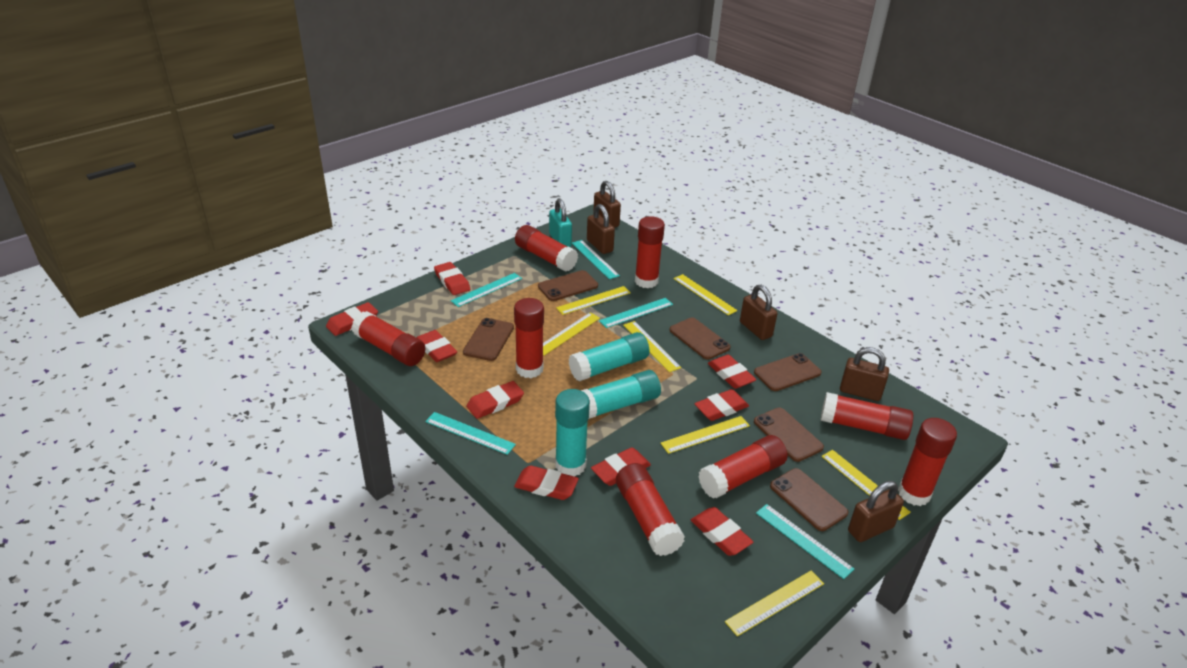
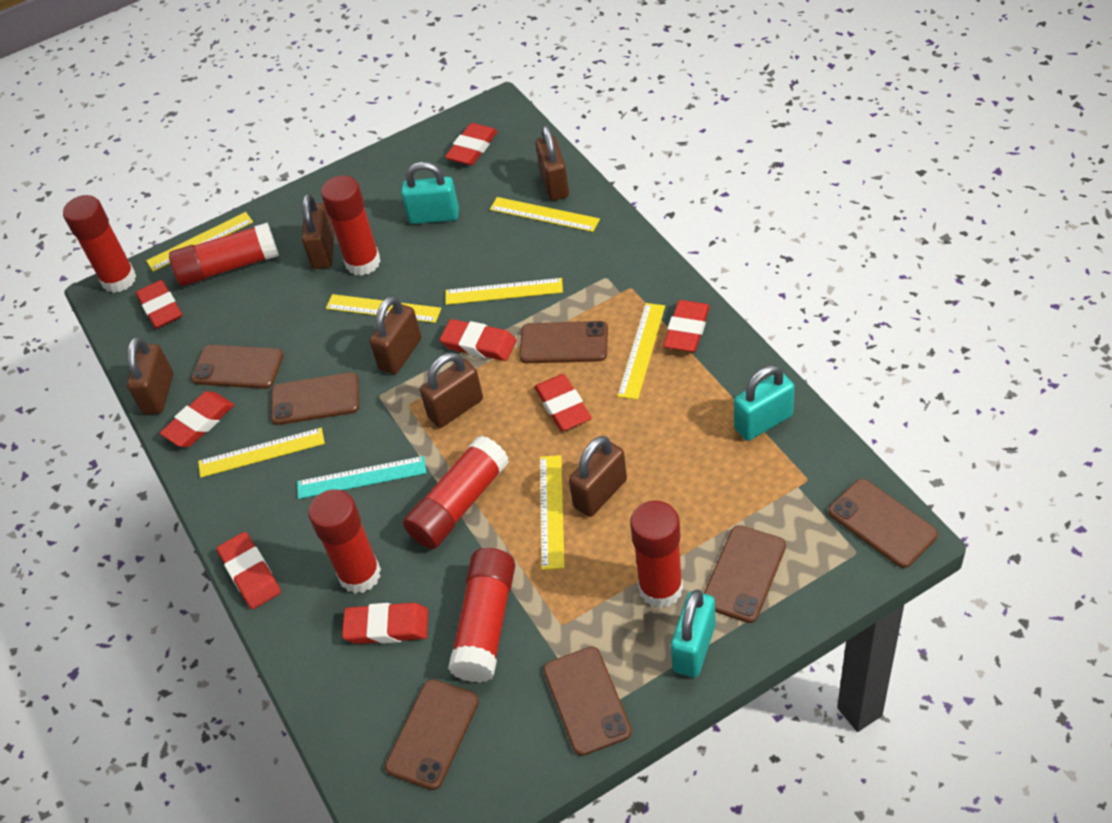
brown padlock: [587,204,615,254] [593,181,621,228] [740,285,777,340] [840,347,889,401] [848,481,904,542] = 5 -> [127,337,174,414] [302,194,335,269] [369,296,422,374] [420,352,483,428] [535,125,569,201] [569,436,627,517] = 6
brown phone: [463,318,514,361] [538,270,598,301] [670,317,731,360] [754,353,821,391] [754,407,824,462] [770,468,848,531] = 6 -> [191,345,283,389] [271,372,359,425] [385,679,479,790] [519,321,608,363] [543,647,632,756] [704,525,786,623] [828,479,938,568] = 7
red eraser: [326,302,378,336] [416,330,457,362] [434,262,470,295] [467,381,524,419] [514,465,579,500] [591,447,651,486] [691,507,754,556] [694,389,749,421] [708,355,756,389] = 9 -> [136,280,182,329] [160,391,234,447] [217,532,281,609] [342,603,428,644] [440,319,517,361] [445,123,498,165] [534,374,591,431] [663,300,710,352] = 8
red glue stick: [351,311,425,366] [514,298,544,378] [515,225,578,272] [616,463,685,556] [635,216,665,288] [698,435,787,499] [821,392,914,440] [898,418,957,506] = 8 -> [63,195,136,293] [169,222,279,286] [308,489,381,594] [321,176,381,276] [403,436,509,549] [448,548,515,683] [630,500,683,608] = 7
turquoise glue stick: [555,389,590,477] [569,332,650,381] [581,370,661,419] = 3 -> none = 0
turquoise padlock: [549,199,572,247] = 1 -> [401,162,459,224] [671,589,716,678] [734,365,795,441] = 3
turquoise ruler: [425,412,516,455] [451,273,522,307] [572,240,620,279] [599,298,673,328] [756,504,854,579] = 5 -> [297,456,426,499] = 1

